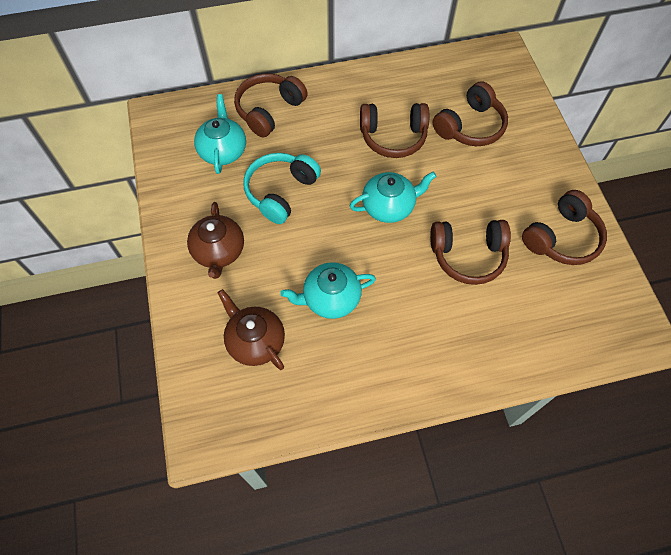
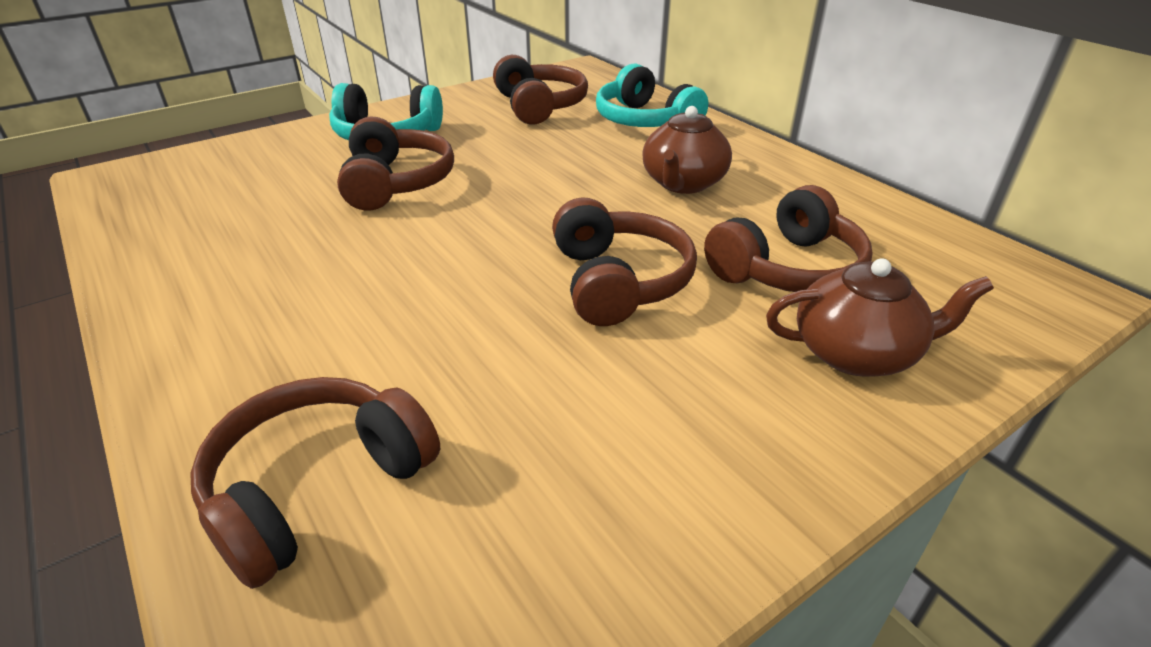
turquoise headphones: [243,153,321,224] = 1 -> [329,83,443,140] [596,63,708,127] = 2
turquoise teapot: [194,94,246,174] [280,262,376,319] [350,172,436,223] = 3 -> none = 0

